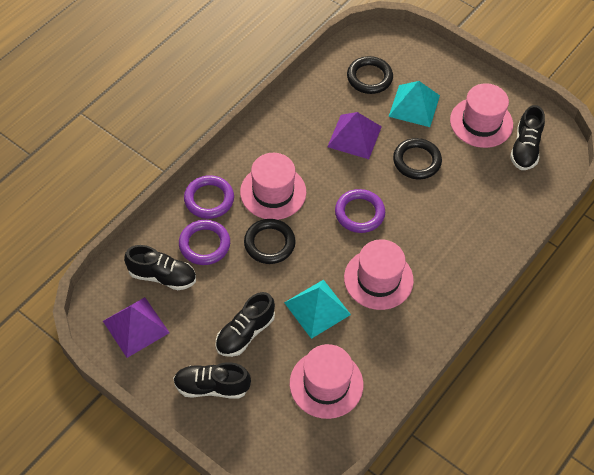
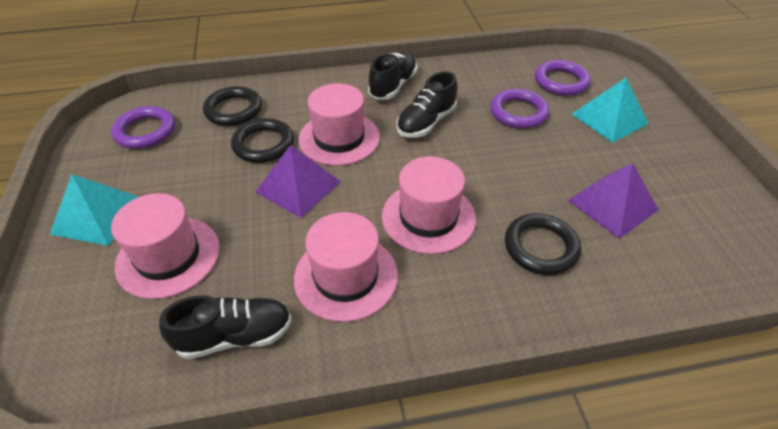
black shoe: [124,245,196,290] [173,362,251,399] [216,292,275,357] [510,105,545,170] = 4 -> [159,295,292,359] [368,51,417,99] [397,72,457,138] = 3

